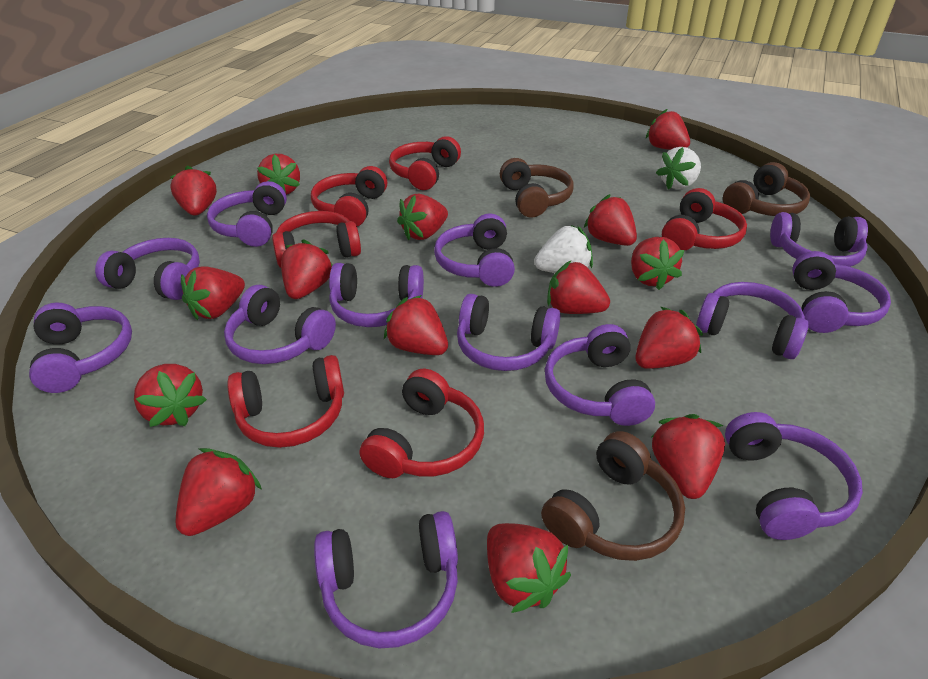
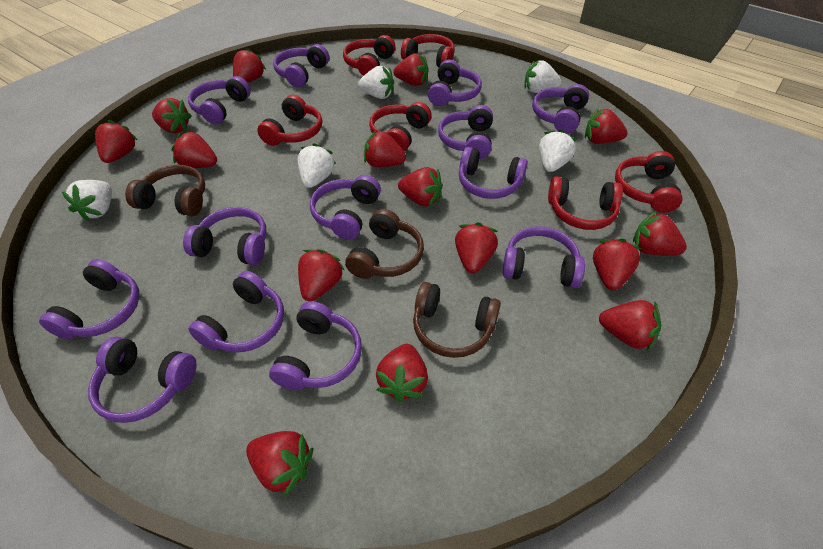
white strawberry: [534,225,593,273] [656,147,701,190] = 2 -> [62,180,112,221] [298,143,336,188] [358,66,394,99] [524,60,561,93] [539,130,577,172] = 5

